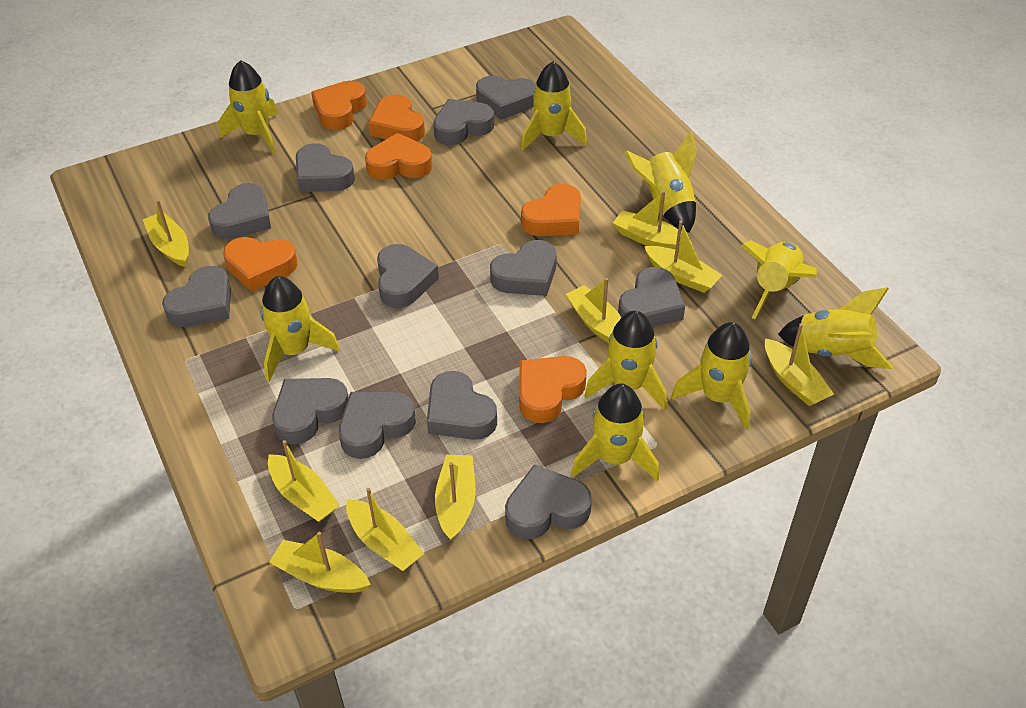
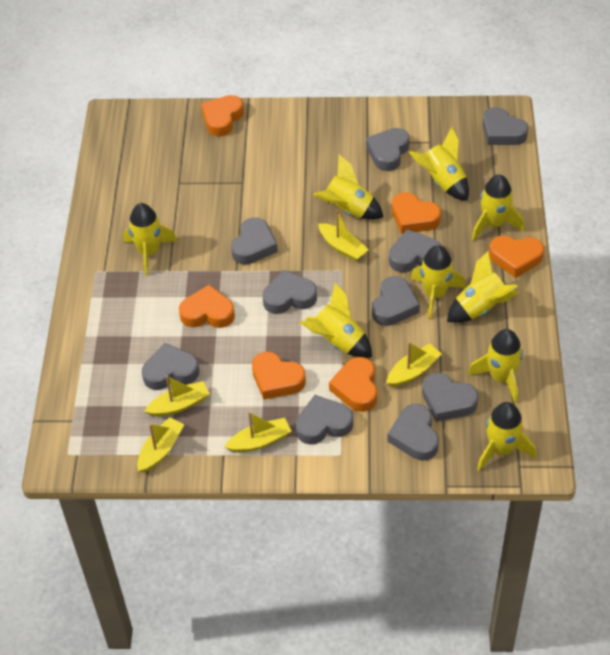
grey heart: [162,266,231,327] [208,183,271,239] [272,378,349,444] [296,143,355,192] [339,392,416,459] [377,244,439,308] [427,371,497,440] [433,99,494,145] [476,76,536,120] [490,240,557,296] [505,465,592,539] [618,267,685,327] = 12 -> [142,343,199,390] [231,217,278,265] [263,270,317,314] [296,395,353,445] [366,128,410,171] [372,276,420,326] [387,404,439,460] [389,229,441,272] [422,373,479,422] [482,107,528,145] = 10
yellow boat: [143,200,189,267] [268,440,340,522] [269,532,371,593] [346,488,424,571] [435,455,476,541] [565,278,621,343] [613,191,693,250] [644,221,722,293] [765,324,834,406] = 9 -> [137,417,185,473] [144,375,210,417] [224,412,292,453] [318,210,369,261] [386,342,442,387] = 5

